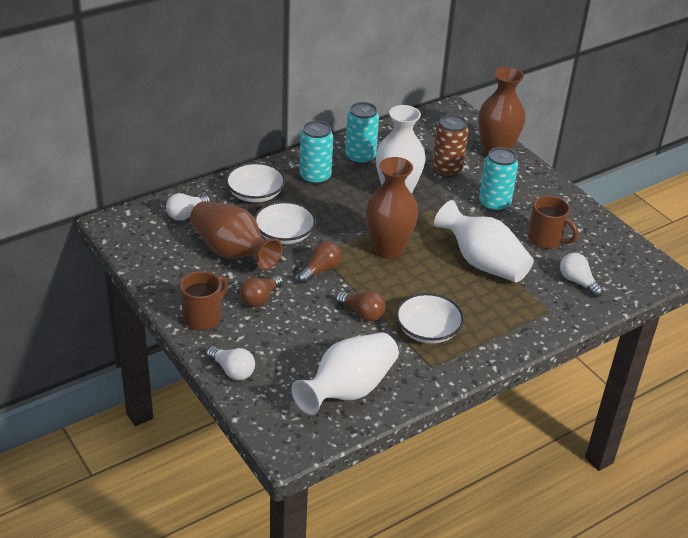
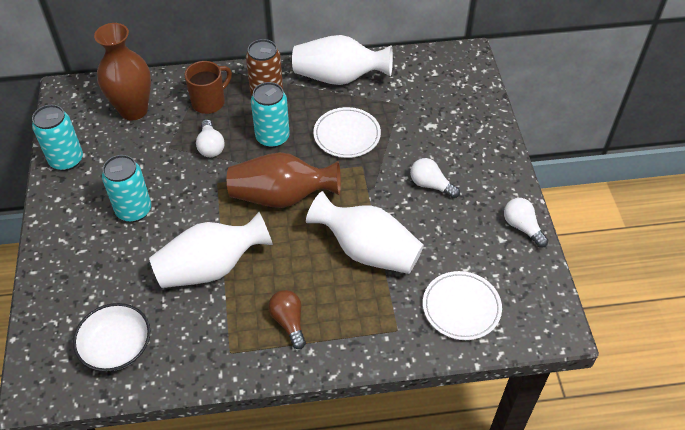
brown light bulb: [240,275,283,307] [298,242,341,283] [336,291,386,321] = 3 -> [268,290,306,349] = 1
brown mug: [180,271,228,330] [528,196,578,249] = 2 -> [185,61,232,114] = 1
brown vase: [190,201,282,270] [366,157,418,259] [478,67,526,157] = 3 -> [94,23,151,120] [227,152,341,208] = 2
white bowl: [226,162,285,202] [254,201,316,244] [396,293,464,344] = 3 -> [73,303,150,372] = 1
white plate: none = 0 -> [313,107,381,158] [423,271,502,340] = 2

